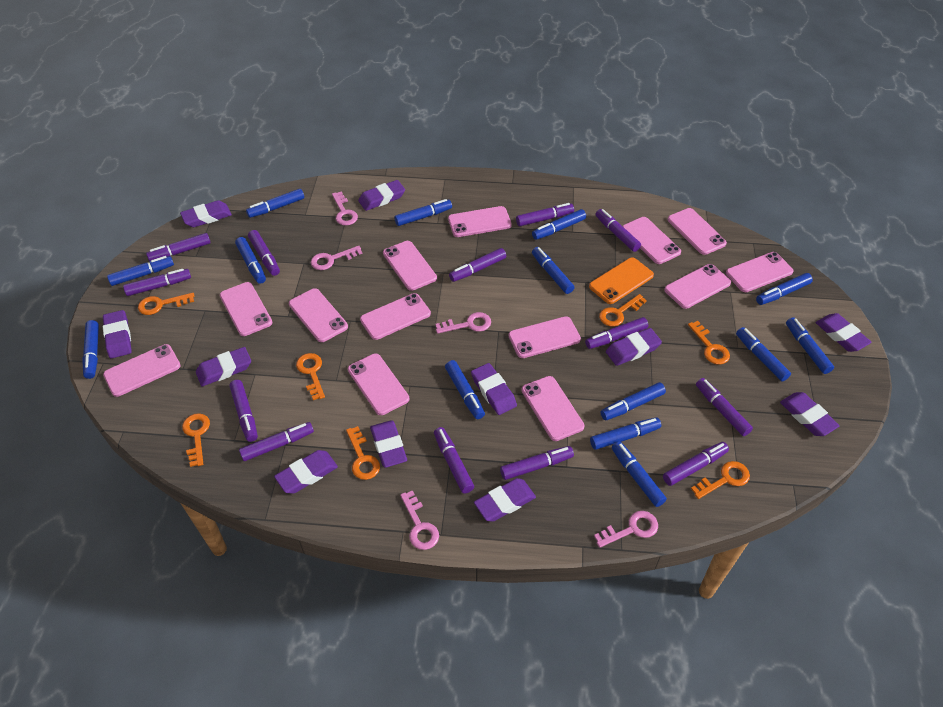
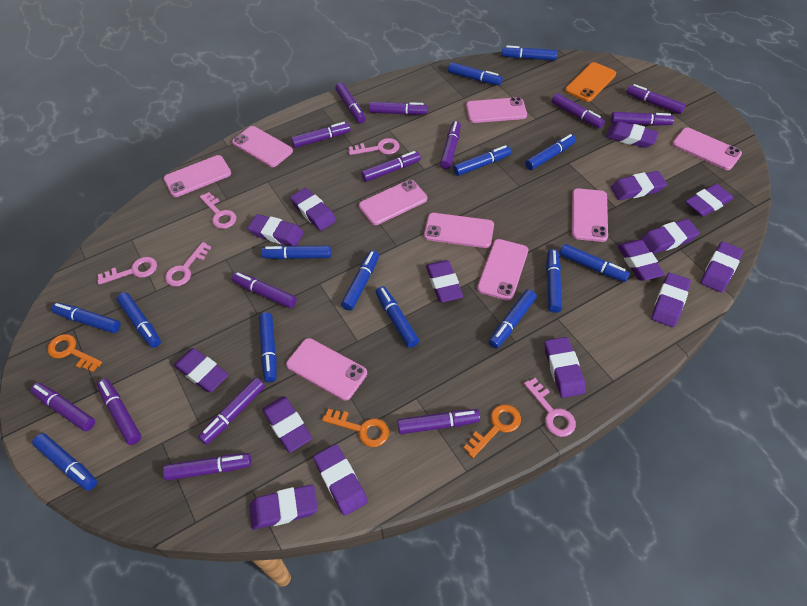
orange key: [138,293,195,315] [182,413,210,467] [296,353,325,400] [346,426,380,480] [599,294,647,327] [688,321,730,365] [691,461,750,499] = 7 -> [47,334,102,372] [322,409,389,447] [463,404,521,458] = 3
pink phone: [103,344,181,397] [220,282,272,336] [289,288,348,342] [348,353,409,415] [360,293,431,340] [383,241,437,291] [448,206,512,237] [508,316,581,358] [522,376,584,441] [623,217,681,264] [664,264,731,309] [667,208,727,255] [726,252,793,292] = 13 -> [164,155,231,197] [232,126,293,167] [286,338,367,401] [359,180,427,225] [424,213,494,248] [466,97,527,123] [477,239,528,301] [572,188,608,242] [672,128,742,170] = 9
purple eraser: [103,310,132,359] [180,200,232,227] [196,347,251,386] [274,450,338,494] [358,180,405,211] [370,420,407,468] [471,363,517,415] [474,478,536,522] [606,328,662,366] [780,392,840,436] [816,313,872,352] = 11 -> [174,348,229,392] [248,214,304,246] [249,484,318,530] [262,396,312,453] [290,188,336,231] [313,444,368,516] [426,260,463,302] [545,337,585,398] [606,121,659,148] [611,171,667,200] [617,240,665,281] [640,219,700,254] [651,273,691,327] [685,184,733,217] [701,241,743,293] = 15
purple marker: [123,269,191,296] [146,233,211,261] [229,380,258,442] [239,422,314,461] [248,230,280,276] [434,427,474,493] [449,248,506,282] [500,446,574,480] [516,203,574,226] [585,317,648,349] [596,209,641,252] [663,442,729,486] [696,378,753,436] = 13 -> [30,383,95,431] [97,379,142,445] [163,453,252,481] [198,377,265,445] [232,272,297,308] [291,122,351,148] [335,83,366,123] [361,151,421,182] [369,102,428,115] [397,409,480,434] [440,121,461,169] [552,93,605,129] [611,112,674,126] [626,84,686,114] = 14

